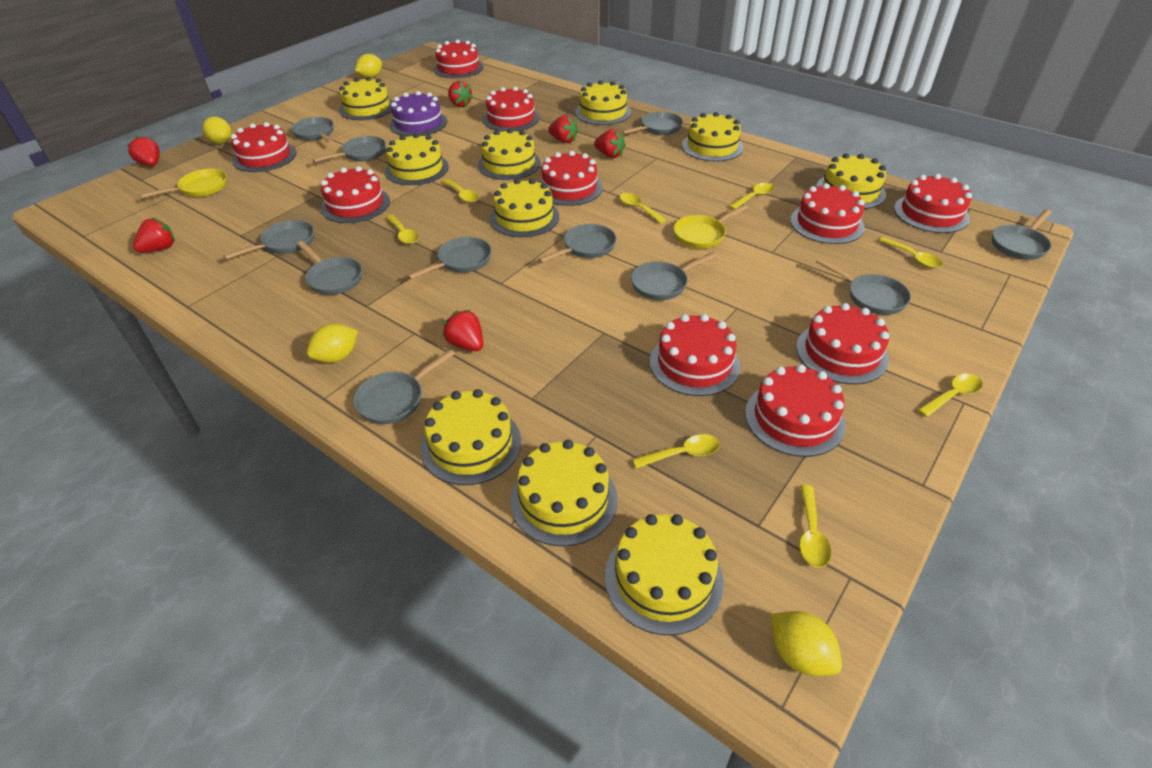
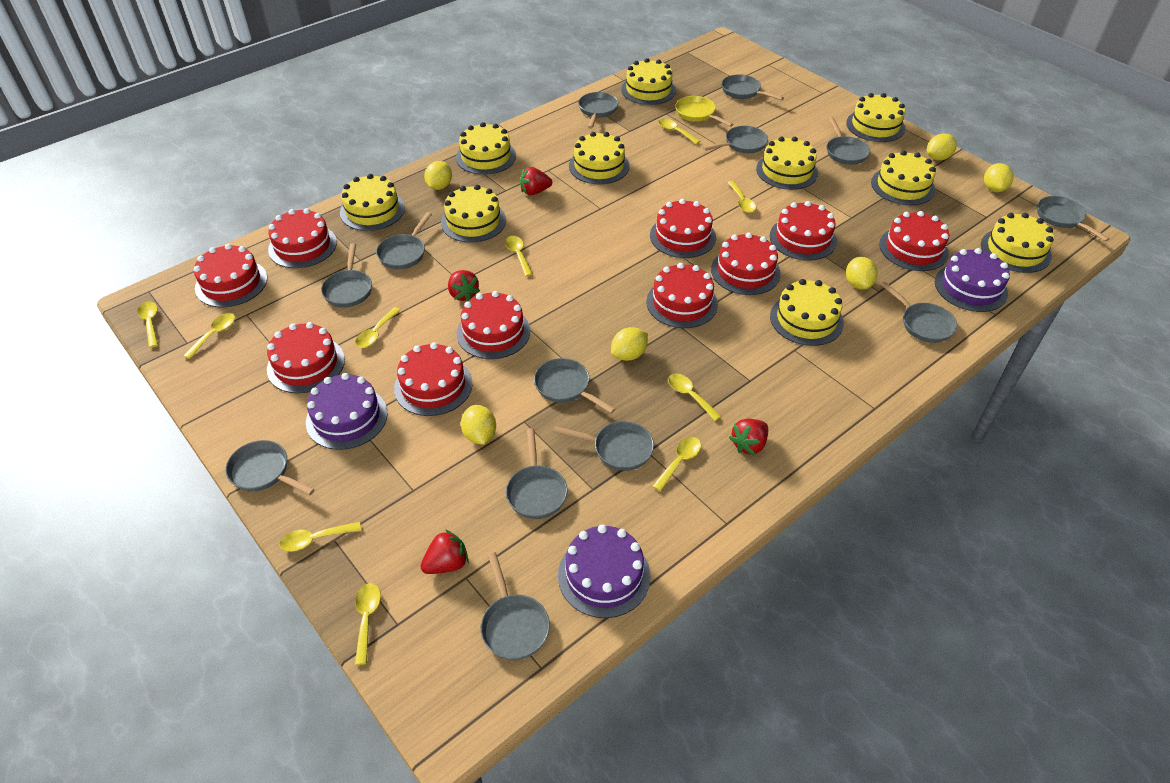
grey pan: [224,220,314,259] [291,117,334,144] [297,241,362,295] [313,136,386,162] [353,349,455,424] [407,237,492,280] [538,224,616,263] [622,112,683,135] [631,252,717,300] [816,258,911,315] [992,209,1052,260] = 11 -> [225,440,315,495] [321,243,372,307] [376,212,432,269] [481,552,550,660] [506,428,568,519] [534,358,615,413] [553,421,654,471] [578,92,618,129] [703,126,768,153] [722,74,784,101] [827,117,870,165] [880,281,957,343] [1037,196,1110,242] = 13
purple cake: [389,91,447,137] = 1 -> [306,373,388,450] [558,525,650,618] [935,248,1010,312] = 3
red strawberry: [126,136,160,166] [133,218,175,253] [443,309,483,351] [448,81,474,107] [548,115,579,143] [594,129,626,158] = 6 -> [420,529,469,574] [448,270,480,302] [520,167,552,195] [729,419,768,456] = 4
yellow lemon: [202,116,231,144] [307,324,358,363] [355,54,382,78] [771,611,842,676] = 4 -> [424,161,452,190] [461,405,496,445] [611,327,648,361] [846,257,878,290] [927,133,957,161] [984,163,1014,192] = 6
yellow pan: [140,169,227,198] [673,204,748,249] = 2 -> [675,96,733,127] = 1
yellow spoon: [386,215,419,244] [442,179,479,203] [620,193,666,224] [632,434,720,469] [729,183,774,210] [799,485,831,568] [879,237,943,268] [918,374,983,417] = 8 -> [137,301,158,348] [183,313,235,359] [279,522,361,551] [355,307,401,348] [355,583,381,665] [505,236,533,277] [652,437,701,491] [658,118,700,144] [668,374,722,421] [727,181,756,213] = 10

